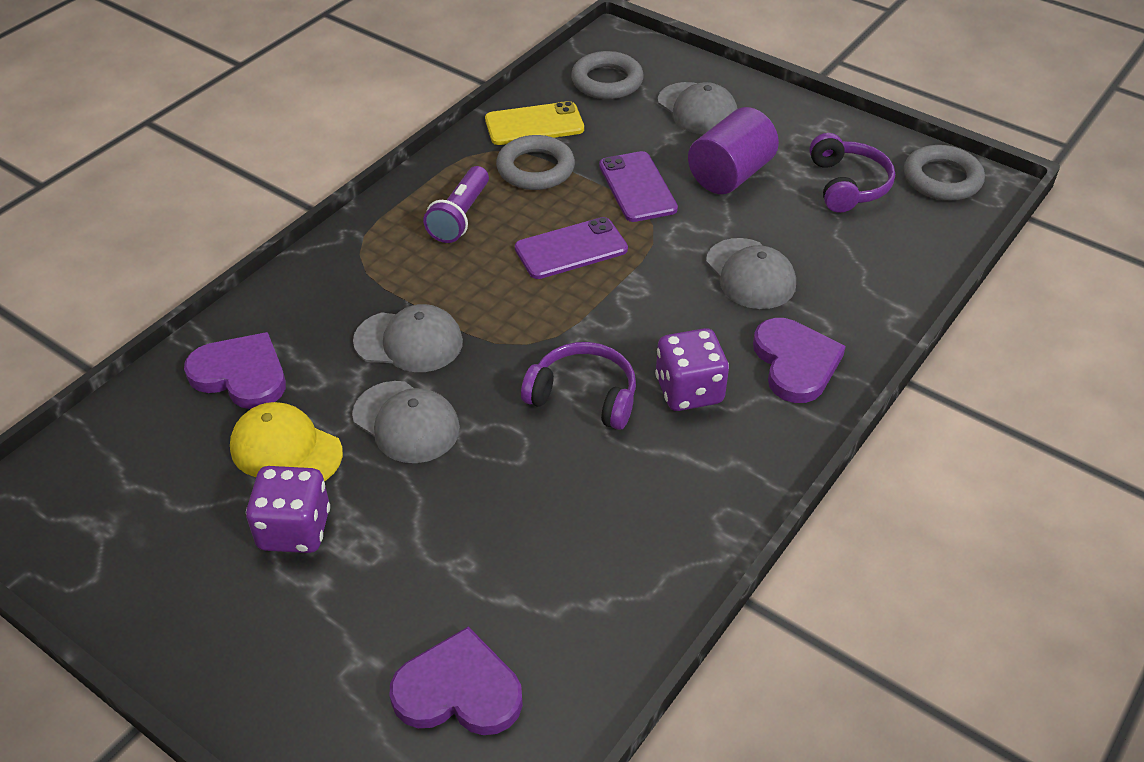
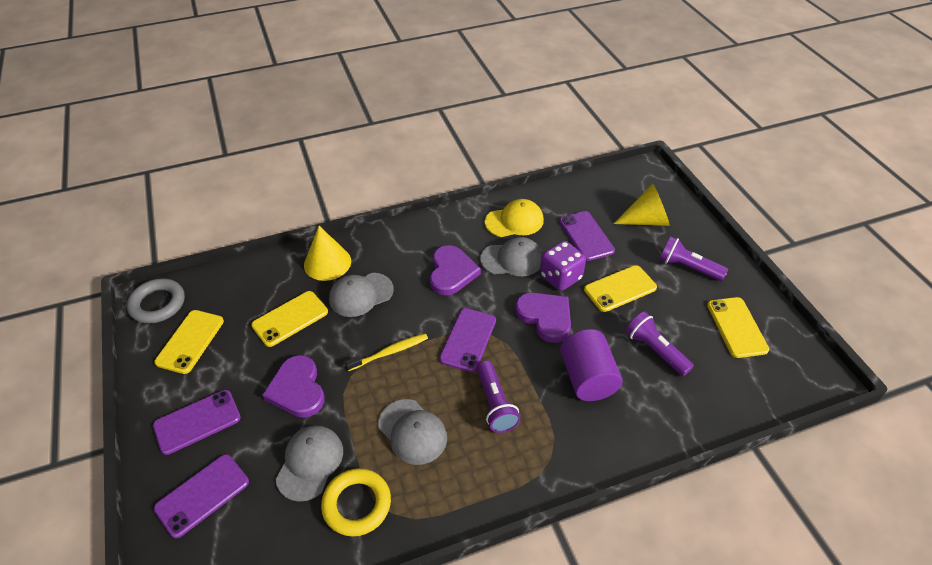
grey ring: [496,135,575,190] [571,51,644,99] [904,145,985,201] = 3 -> [127,278,185,324] = 1
purple dice: [246,466,330,553] [655,328,729,411] = 2 -> [540,241,586,291] = 1
purple flashlight: [423,166,489,243] = 1 -> [477,360,520,433] [625,312,694,376] [659,237,728,281] = 3
purple headphones: [521,342,636,430] [809,133,895,213] = 2 -> none = 0
purple phone: [515,217,628,279] [599,151,678,222] = 2 -> [153,390,241,455] [154,454,249,538] [439,308,496,372] [559,211,615,261] = 4
yellow cone: none = 0 -> [304,226,351,281] [613,184,670,226] = 2
yellow phone: [485,101,584,145] = 1 -> [154,310,224,374] [251,291,328,347] [584,265,657,312] [707,297,769,358] = 4
yellow ring: none = 0 -> [321,468,391,537] = 1
yellow toothbrush: none = 0 -> [345,333,428,371] = 1

